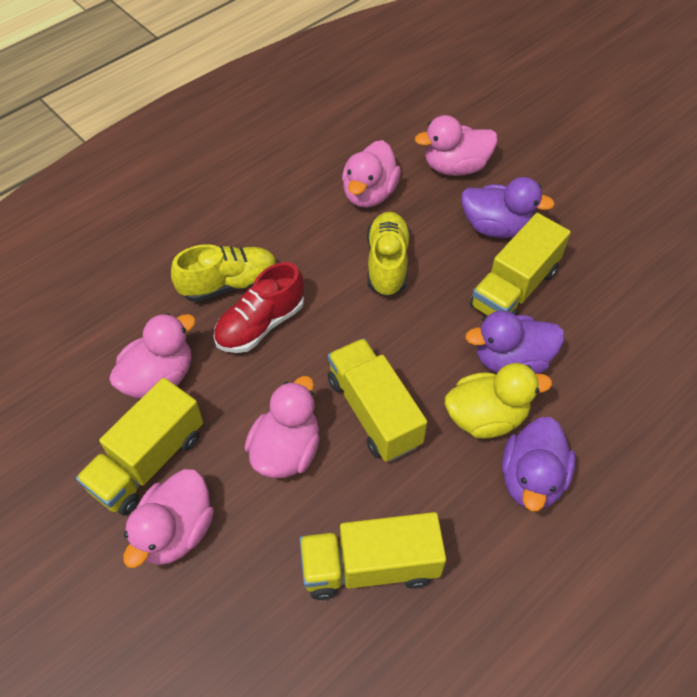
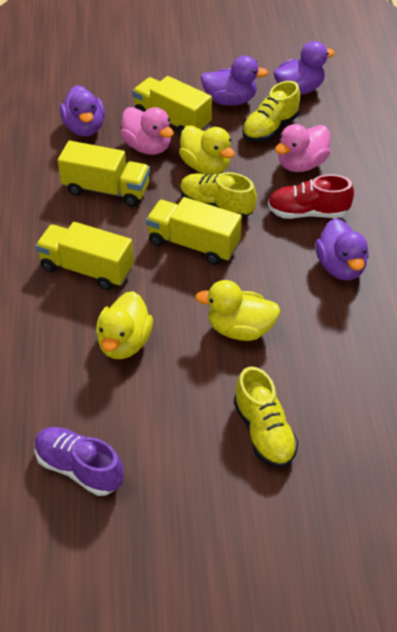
pink duck: [109,313,196,399] [123,469,214,568] [245,376,320,478] [342,140,401,208] [415,115,497,176] = 5 -> [121,107,174,155] [275,124,330,172] = 2
purple duck: [461,177,555,238] [465,311,564,374] [502,417,576,511] = 3 -> [60,85,105,136] [201,56,269,106] [274,41,335,95] [315,218,369,280] = 4
purple shoe: none = 0 -> [35,427,124,496] = 1
yellow duck: [445,363,552,439] = 1 -> [96,291,153,359] [179,125,235,175] [195,280,280,341] = 3
yellow shoe: [171,244,277,302] [367,212,411,297] = 2 -> [180,172,257,218] [234,366,298,468] [242,81,300,142] = 3

